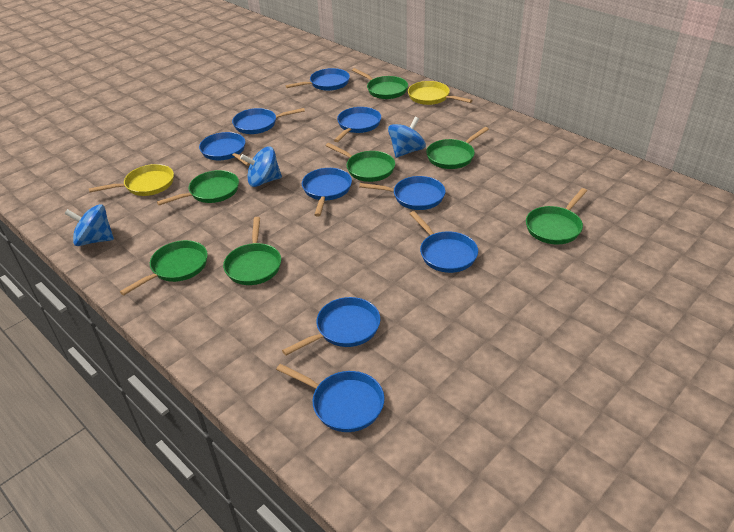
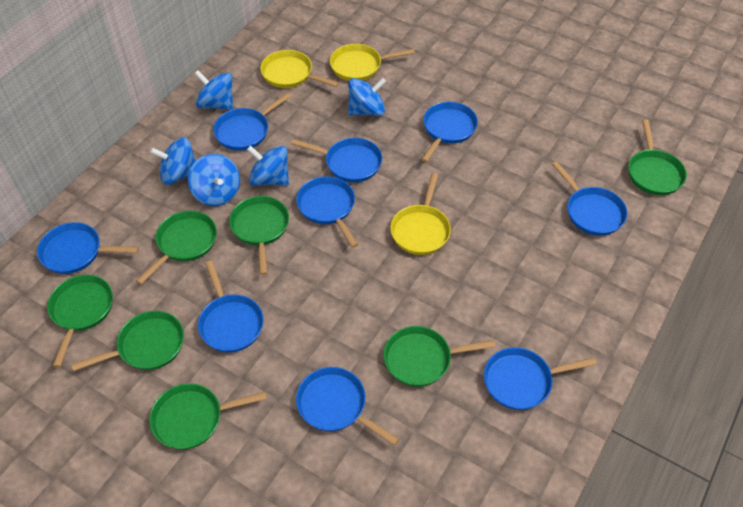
blue spinning top: [64,204,114,246] [240,146,282,187] [388,117,426,158] = 3 -> [150,137,196,185] [188,154,240,206] [195,70,233,110] [247,145,289,186] [348,78,386,116] = 5
yellow pan: [89,164,174,196] [408,81,473,105] = 2 -> [260,50,339,88] [330,44,415,81] [390,173,451,255] = 3

